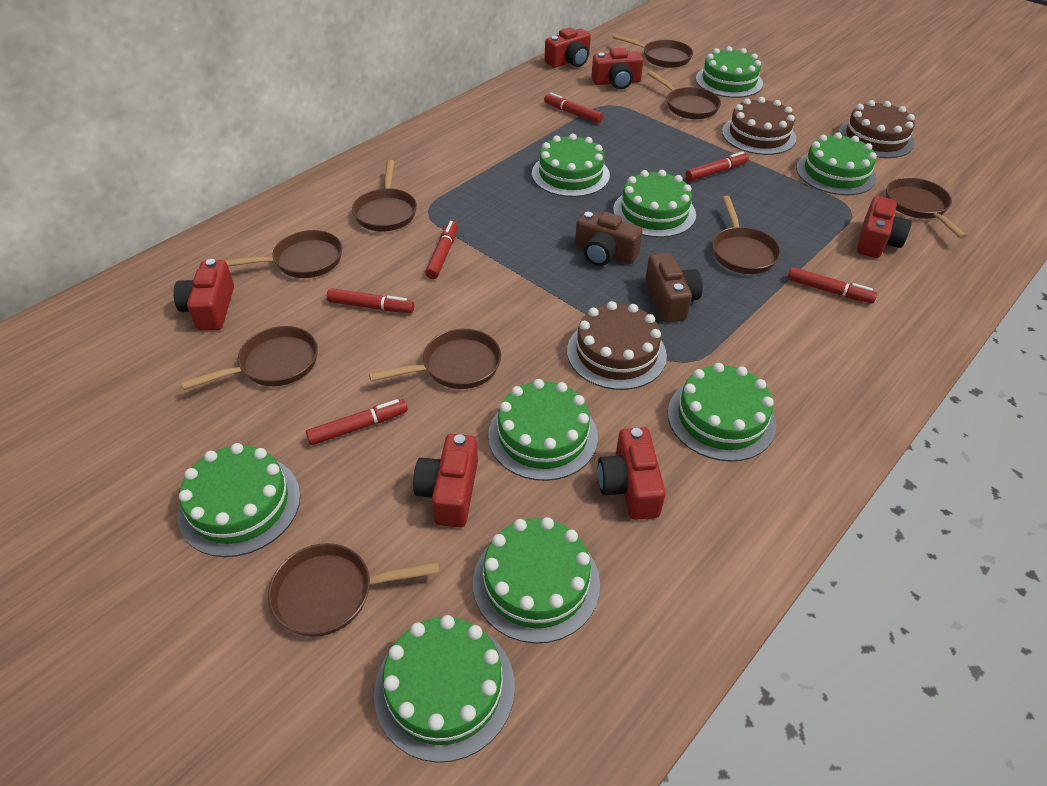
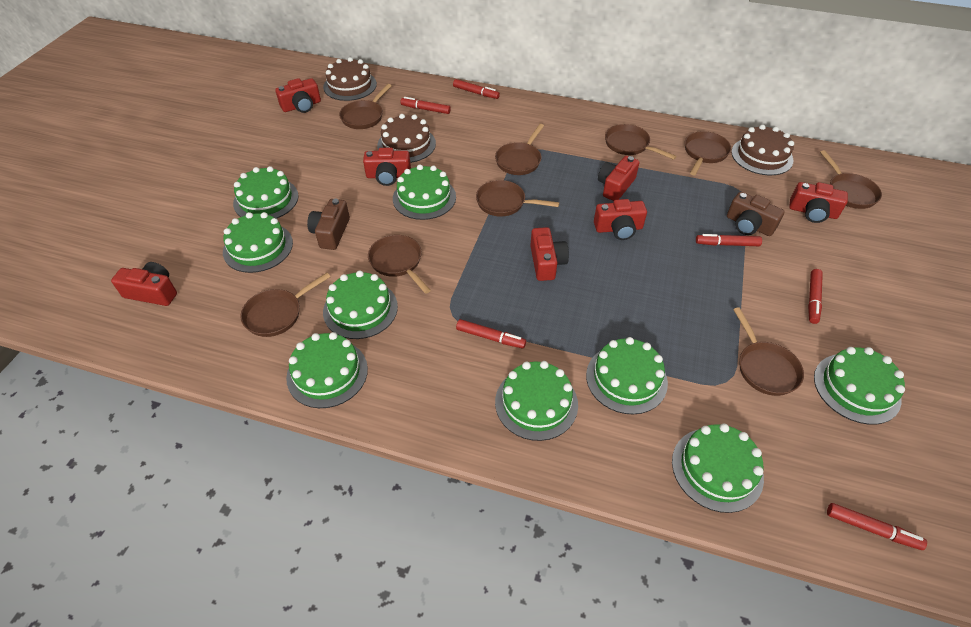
red camera: [173,259,234,331] [413,434,478,527] [545,27,591,68] [591,48,643,89] [598,428,666,520] [857,196,912,258] = 6 -> [111,262,177,306] [275,78,321,113] [363,148,411,186] [530,227,569,281] [594,199,647,240] [598,156,640,201] [789,182,848,223] = 7

